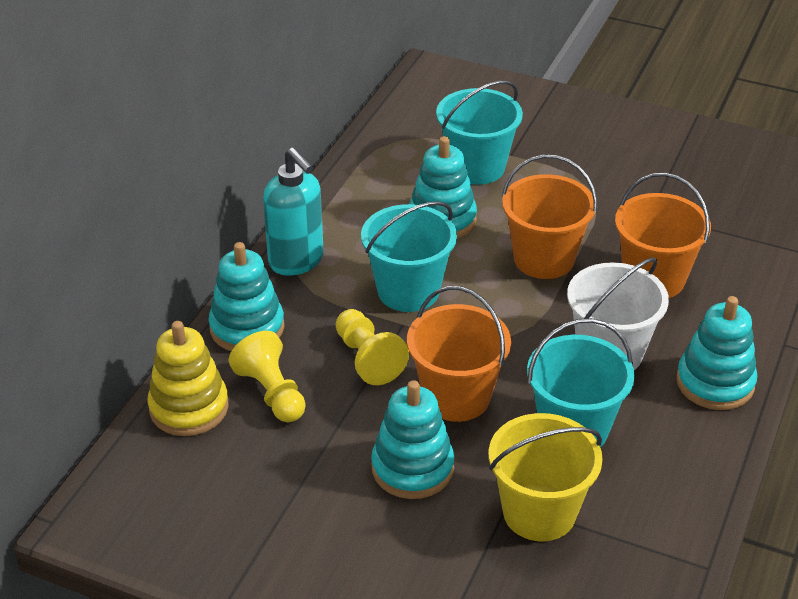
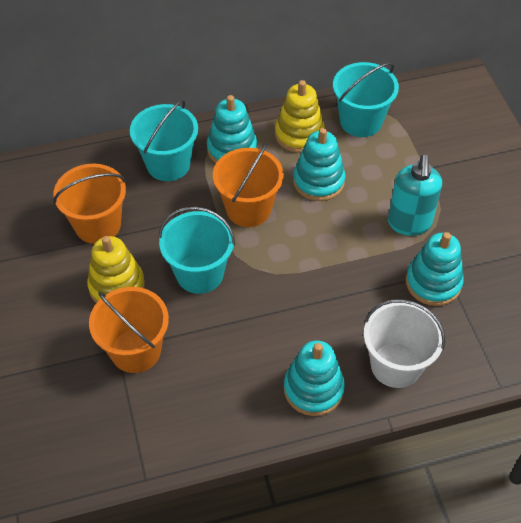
yellow bucket: [489,413,603,541] = 1 -> none = 0
yellow pawn: [229,331,306,422] [336,309,409,385] = 2 -> none = 0
yellow stacking toy: [147,321,229,436] = 1 -> [87,236,145,303] [275,80,325,153] = 2

